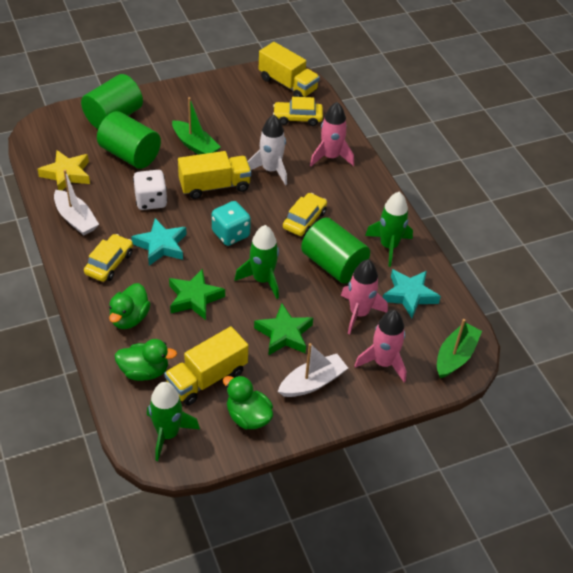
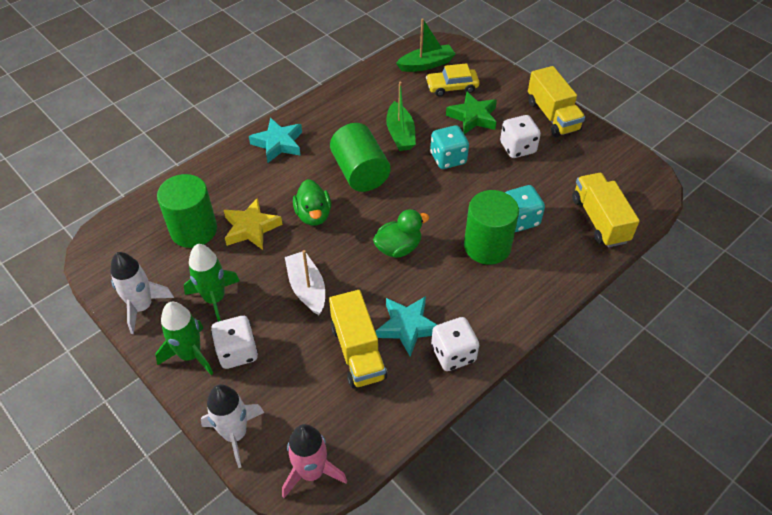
green duck: [109,283,150,329] [115,339,177,381] [223,375,273,429] = 3 -> [293,179,331,226] [373,209,429,258] = 2
green rocket: [147,382,200,461] [235,225,279,299] [365,192,413,267] = 3 -> [155,302,214,375] [184,244,240,322] = 2
green star: [169,269,225,320] [254,303,313,356] = 2 -> [446,92,497,134] = 1
pink rocket: [310,102,354,166] [341,259,388,334] [354,310,406,382] = 3 -> [282,424,347,498] = 1
turquoise dice: [212,201,251,246] = 1 -> [430,125,469,169] [505,185,545,232] = 2
white boat: [54,170,99,235] [278,343,348,397] = 2 -> [285,250,325,315] = 1
white dice: [133,170,167,210] = 1 -> [211,316,258,369] [431,317,479,371] [500,115,541,158] = 3
white rocket: [248,115,287,185] = 1 -> [110,252,174,334] [201,384,264,468] = 2
yellow car: [84,234,133,282] [273,97,323,126] [283,193,327,236] = 3 -> [426,63,479,97] = 1

